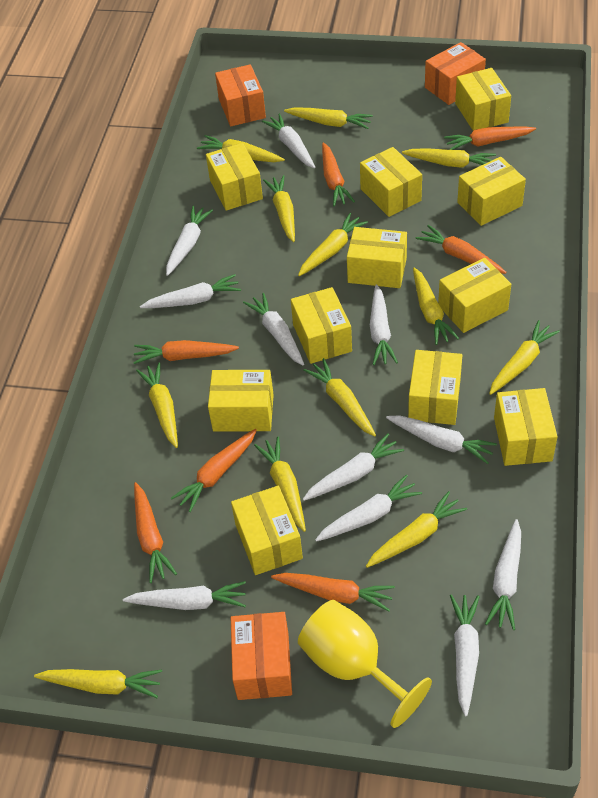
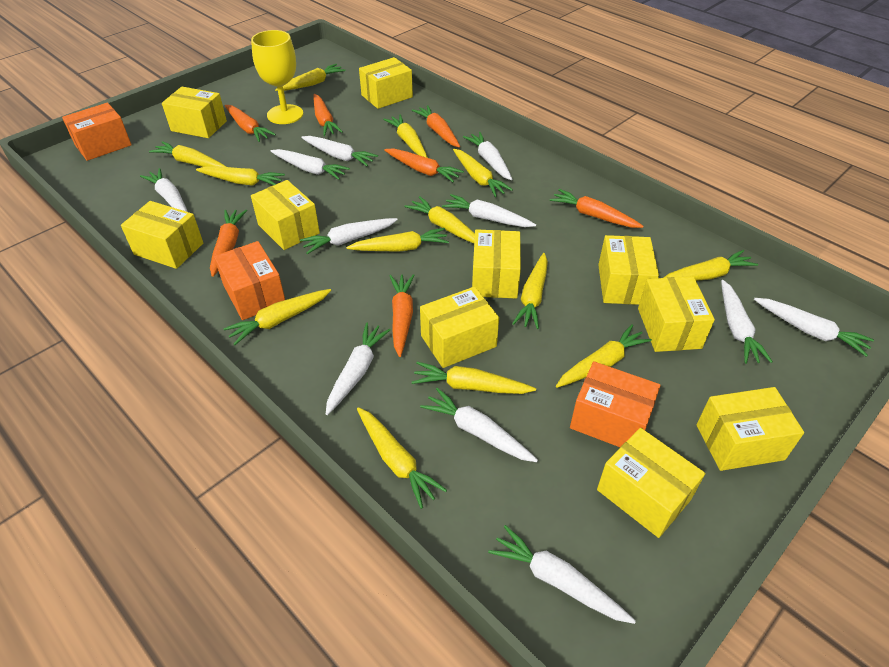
yellow box: [206,143,263,211] [208,370,274,431] [231,486,303,575] [291,287,352,364] [347,227,407,288] [360,147,422,217] [408,350,462,425] [438,258,511,333] [455,68,511,131] [457,157,526,226] [494,388,558,466] = 11 -> [121,201,203,269] [162,87,227,138] [251,180,320,250] [359,57,413,109] [420,287,499,368] [472,229,521,299] [597,428,705,538] [598,235,659,305] [638,276,715,352] [696,387,804,471] = 10
yellow carrot: [34,669,162,698] [136,362,178,448] [197,135,285,162] [254,436,306,532] [263,175,295,242] [284,107,373,129] [298,213,368,276] [303,358,376,437] [366,491,467,568] [402,149,496,168] [413,268,459,345] [489,320,560,395] = 12 -> [149,141,226,167] [196,166,285,186] [223,289,331,345] [275,64,346,91] [346,228,449,252] [357,407,447,509] [383,114,428,158] [405,196,475,243] [412,362,536,394] [453,149,513,197] [512,253,548,329] [556,324,652,388] [664,250,758,281] = 13

